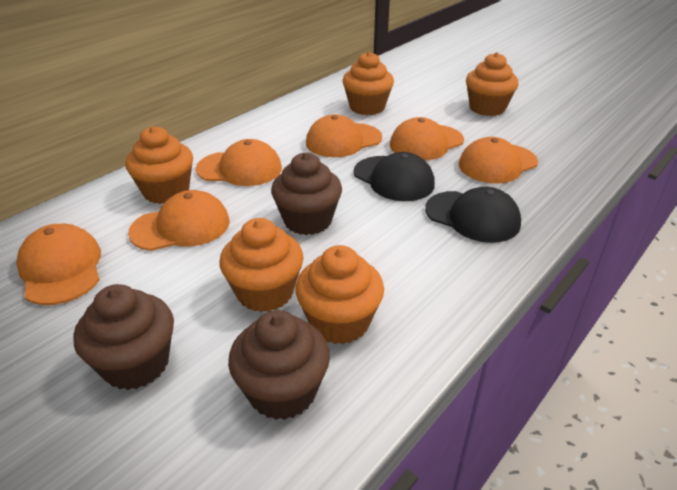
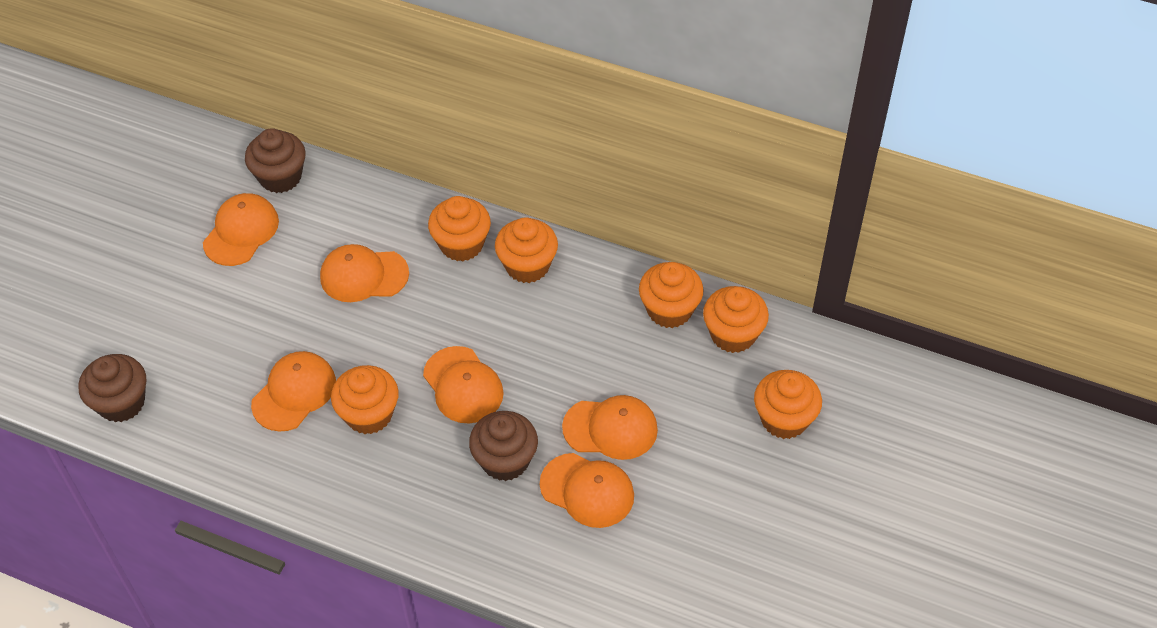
black cap: [353,152,435,201] [425,187,521,243] = 2 -> none = 0
orange cupcake: [125,126,193,204] [219,218,303,312] [296,245,384,344] [342,52,394,115] [466,52,518,116] = 5 -> [331,365,399,434] [428,196,491,261] [495,217,558,283] [639,262,704,328] [703,286,769,353] [754,370,822,439] = 6

